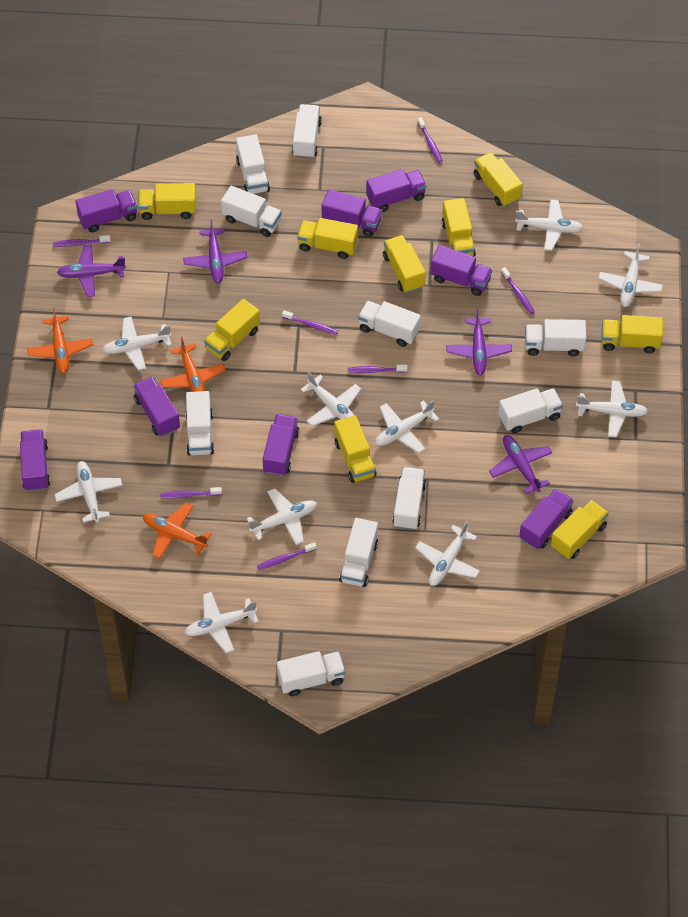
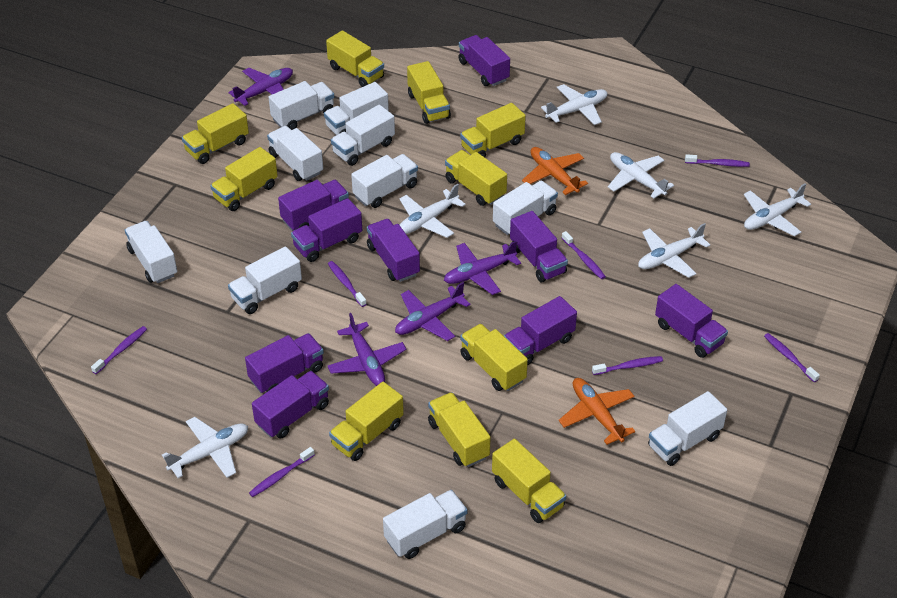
orange plane: [27,308,93,373] [143,502,212,559] [160,337,225,392] = 3 -> [522,147,588,195] [558,378,635,445] = 2
purple truck: [20,429,50,491] [75,189,137,232] [133,376,180,437] [263,414,300,476] [322,189,382,237] [366,169,427,212] [430,245,492,296] [519,488,574,549] = 8 -> [245,333,324,393] [252,371,329,439] [278,180,349,231] [291,198,362,262] [367,219,420,282] [458,35,510,86] [504,296,577,366] [510,211,568,283] [655,284,728,358] = 9
white plane: [54,461,123,523] [102,317,171,371] [185,592,259,653] [247,489,317,545] [301,372,361,426] [375,400,439,453] [415,521,480,586] [515,200,583,251] [576,381,648,437] [598,244,663,307] = 10 -> [162,417,248,478] [399,184,466,238] [541,84,608,125] [608,152,674,199] [638,223,710,278] [744,183,811,236] = 6
yellow truck: [138,183,196,220] [204,299,260,361] [297,218,358,259] [334,415,376,483] [383,235,426,293] [442,198,476,257] [473,152,523,207] [551,500,609,559] [601,315,663,353] = 9 -> [182,103,249,164] [210,147,278,211] [326,30,384,87] [329,382,404,461] [407,61,451,124] [428,392,491,467] [445,150,507,206] [460,103,526,157] [460,324,528,391] [492,439,566,523] = 10

